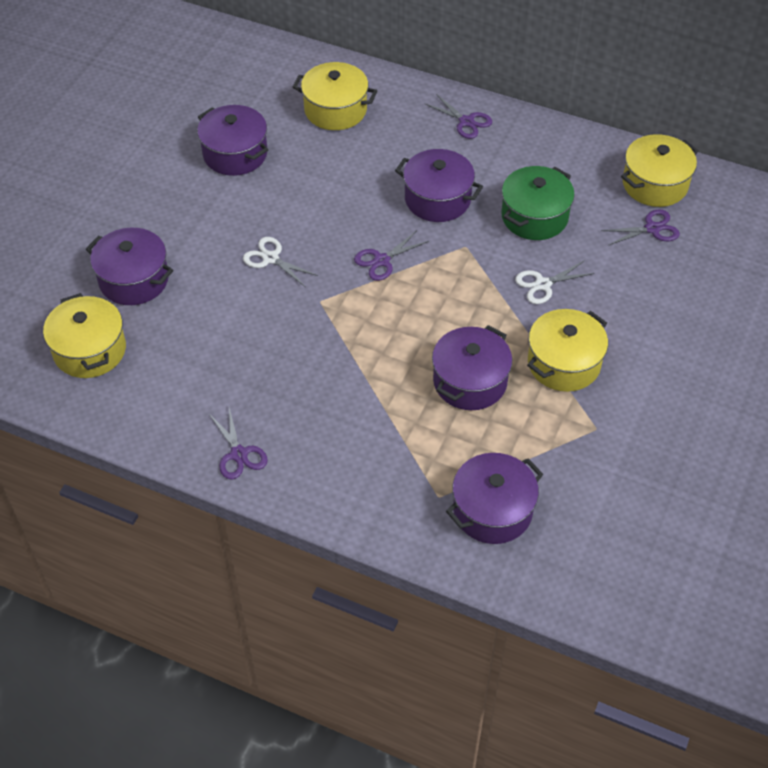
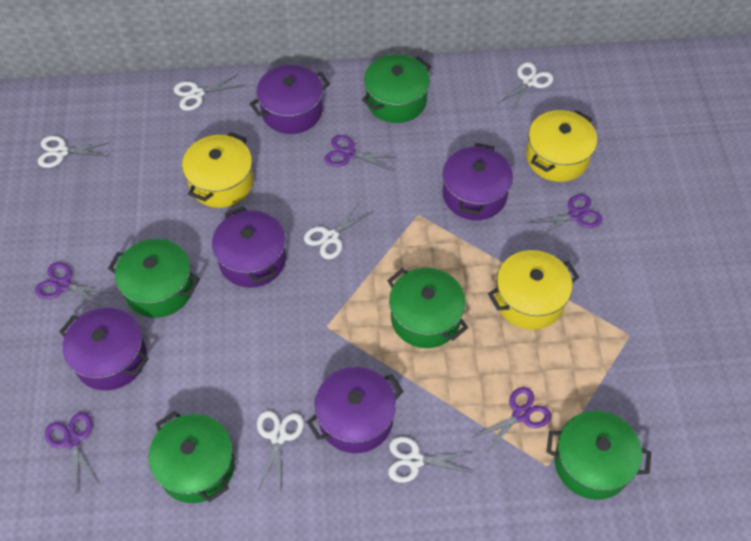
green pot: [501,166,575,240] = 1 -> [108,239,200,318] [149,411,235,503] [362,54,431,123] [387,268,468,348] [546,411,651,500] = 5
purple scissors: [209,408,268,480] [354,230,429,281] [425,94,492,139] [601,210,680,245] = 4 -> [35,262,114,308] [45,412,98,495] [324,135,395,171] [471,387,552,454] [529,194,603,238] = 5
white scissors: [243,237,318,287] [515,260,595,304] = 2 -> [38,136,110,168] [174,75,242,111] [257,411,304,490] [304,201,373,259] [388,437,473,483] [497,62,553,112] = 6
yellow pot: [43,293,126,378] [293,62,377,130] [527,309,608,392] [621,134,698,207] = 4 -> [182,132,254,208] [488,250,579,330] [526,110,597,182] = 3

